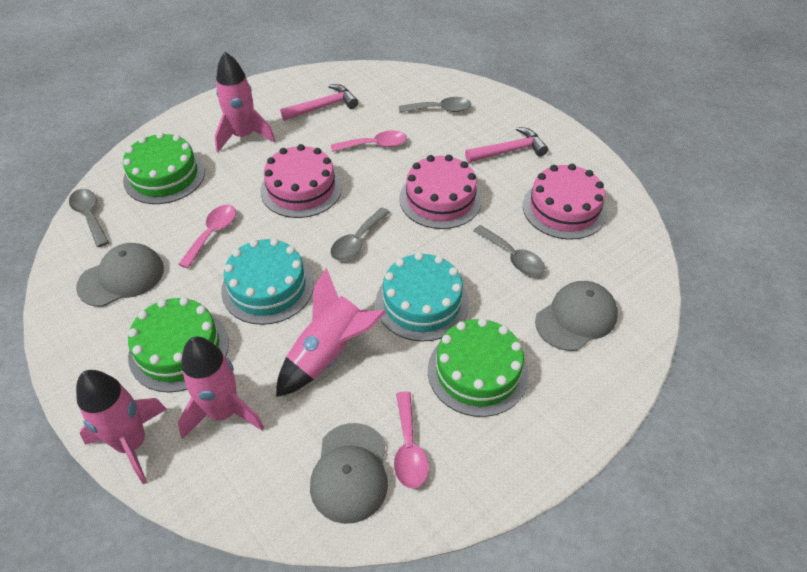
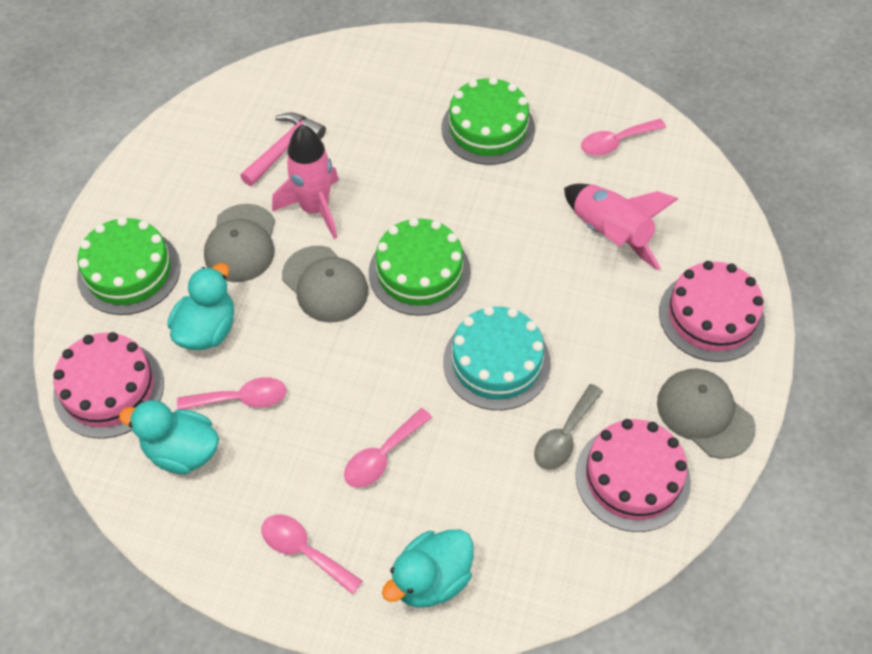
grey spoon: [69,189,109,247] [331,207,390,261] [399,97,471,113] [473,225,545,276] = 4 -> [534,384,603,470] = 1
pink hammer: [280,84,358,121] [465,127,548,163] = 2 -> [240,112,326,186] = 1
pink rocket: [76,370,167,484] [178,337,264,439] [214,52,275,152] [276,268,386,397] = 4 -> [272,124,339,239] [564,183,678,270] = 2
pink spoon: [178,205,236,268] [331,130,407,152] [394,392,429,489] = 3 -> [177,377,286,410] [261,515,363,595] [344,408,432,488] [581,119,666,156] = 4
turquoise cake: [221,238,314,325] [376,252,469,341] = 2 -> [443,306,551,410] = 1
turquoise duck: none = 0 -> [119,400,219,474] [167,263,234,350] [382,529,474,608] = 3

